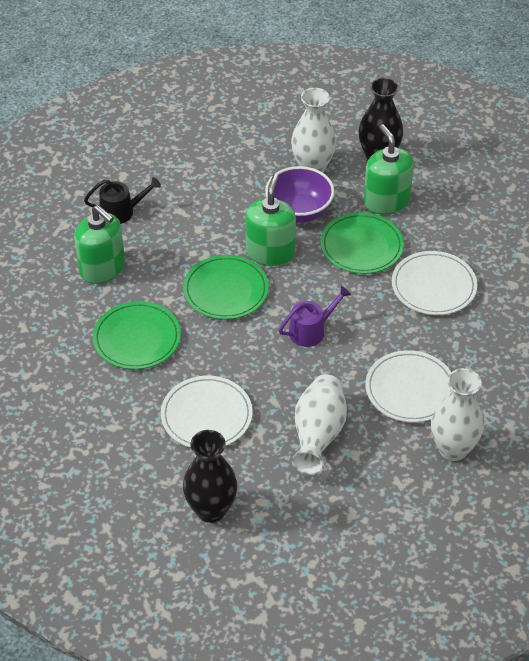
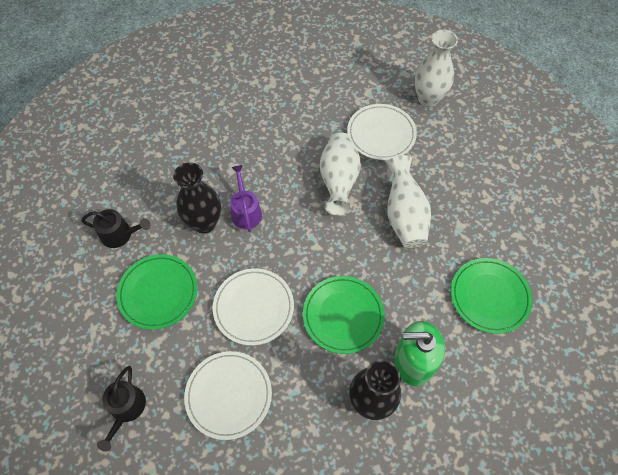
black watering can: [84,177,161,224] = 1 -> [82,209,150,248] [97,366,146,452] = 2
green soap dispenser: [74,205,125,284] [246,174,296,266] [364,125,414,215] = 3 -> [394,321,445,386] = 1
purple bowl: [265,166,335,223] = 1 -> none = 0

